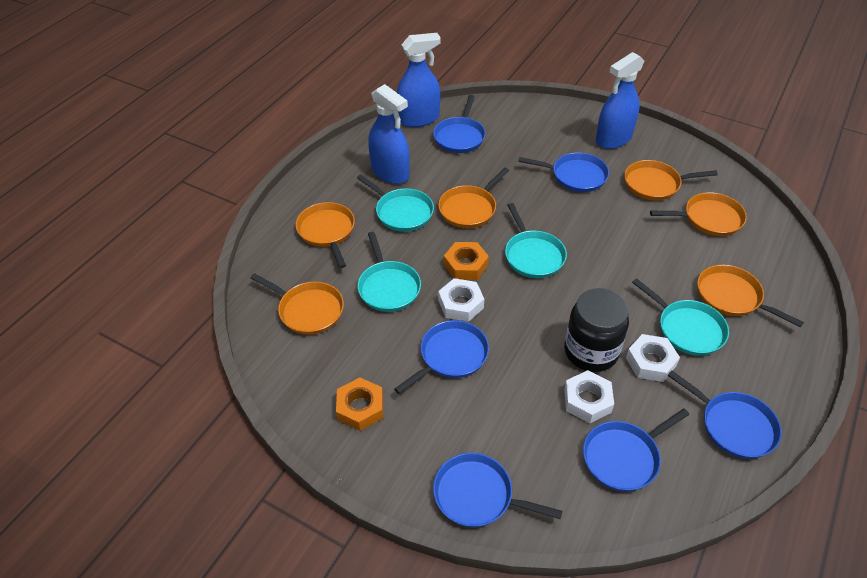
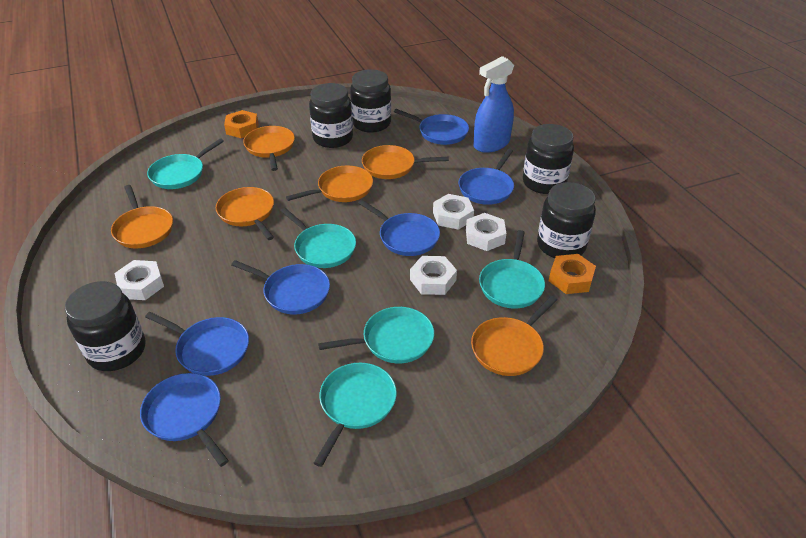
black jar: [564,288,629,372] = 1 -> [65,281,145,371] [309,83,353,148] [350,69,391,133] [523,124,574,194] [537,182,596,258] = 5
blue spray bottle: [368,84,410,184] [396,33,441,127] [596,52,644,149] = 3 -> [473,56,514,153] = 1
turquoise pan: [357,174,434,232] [357,232,421,312] [505,203,567,278] [632,278,729,356] = 4 -> [147,139,224,189] [280,207,356,268] [314,363,397,467] [318,307,434,364] [479,230,545,309] = 5
white nut: [438,278,484,322] [564,370,614,423] [626,334,680,382] = 3 -> [114,260,164,300] [410,256,457,295] [433,194,474,230] [466,213,506,251] = 4

